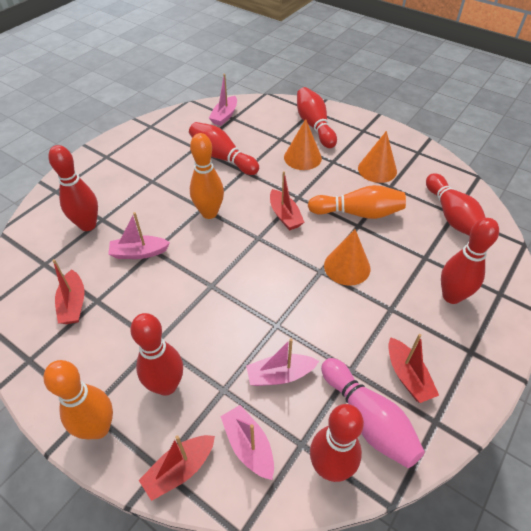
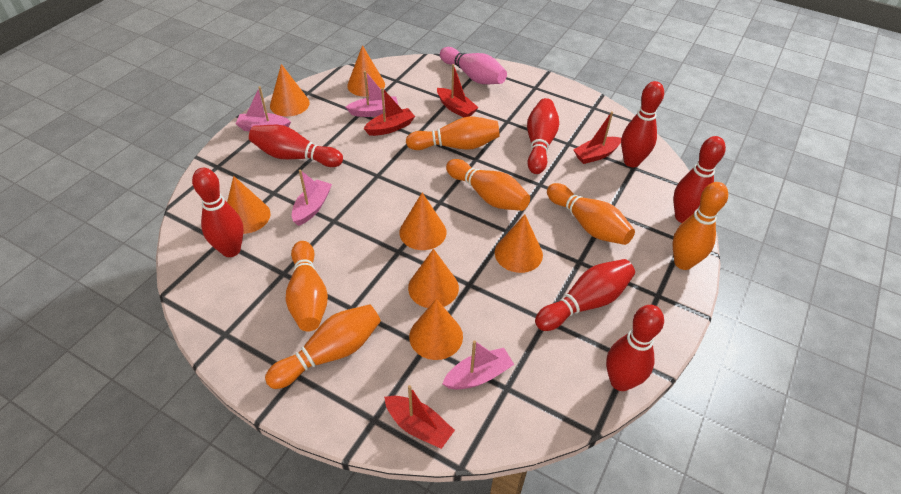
orange bowling pin: [43,360,113,440] [190,133,224,219] [308,185,406,219] = 3 -> [265,304,381,389] [286,241,328,331] [406,117,500,150] [446,159,530,211] [547,183,635,245] [672,182,728,270] = 6
orange cone: [284,119,322,170] [324,229,370,286] [358,131,397,183] = 3 -> [227,176,271,234] [270,64,310,116] [347,45,385,97] [399,192,447,250] [408,249,459,308] [409,299,463,360] [495,214,543,273] = 7

